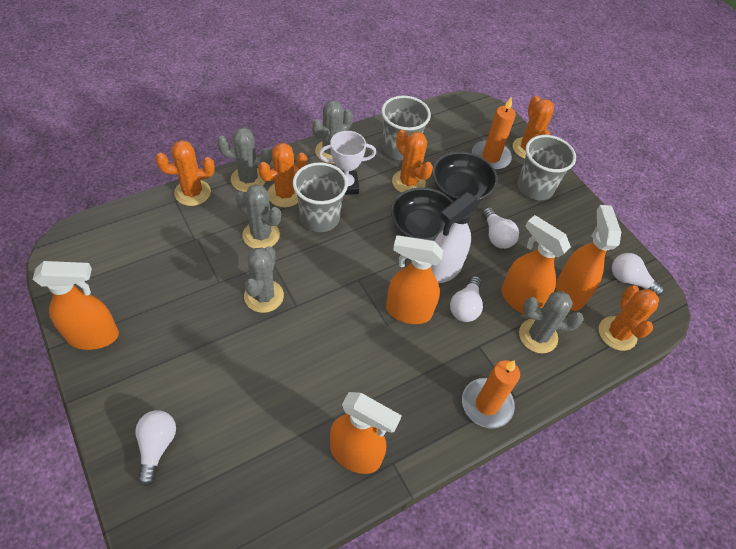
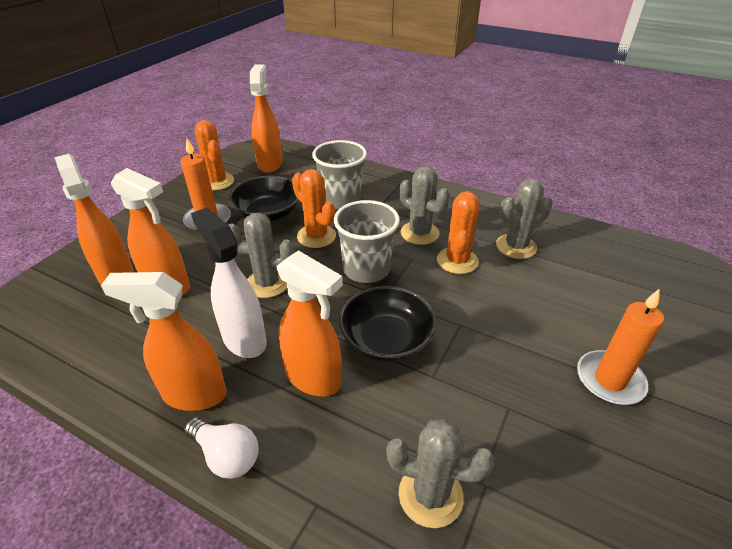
grey cactus: [217,127,272,192] [236,184,281,249] [244,246,284,313] [312,100,353,163] [519,291,583,353] = 5 -> [229,212,295,298] [386,419,494,528] [399,166,450,245] [496,179,553,259] = 4
grey cup: [293,162,348,232] [381,95,431,161] [518,135,576,200] = 3 -> [312,140,367,209] [334,200,400,283] = 2
orange cactus: [155,140,215,206] [258,143,307,208] [392,130,433,193] [513,96,554,159] [599,285,659,351] = 5 -> [195,120,234,191] [292,169,336,248] [437,191,480,274] = 3
white light bulb: [135,410,176,486] [450,276,483,322] [482,207,519,249] [612,253,664,296] = 4 -> [185,417,259,479] = 1
white trophy: [319,131,376,195] = 1 -> none = 0

